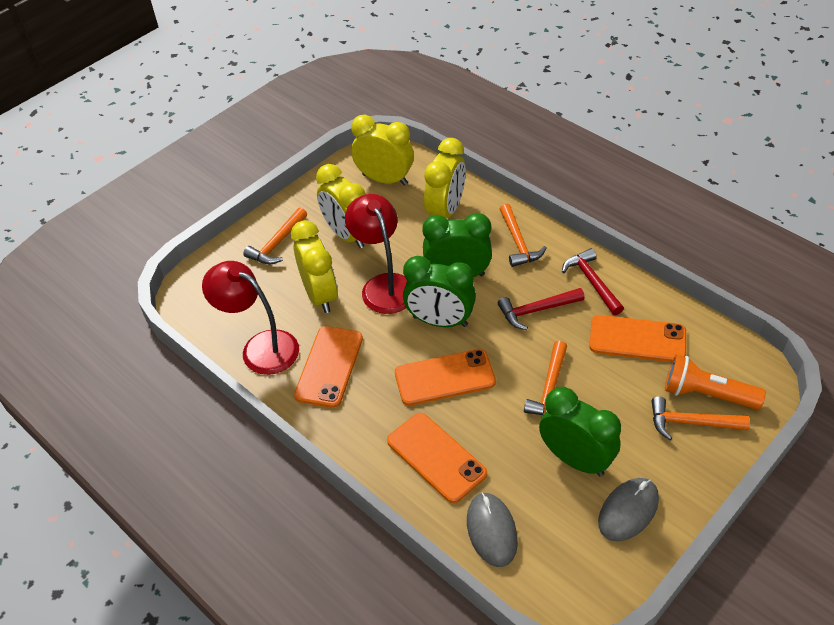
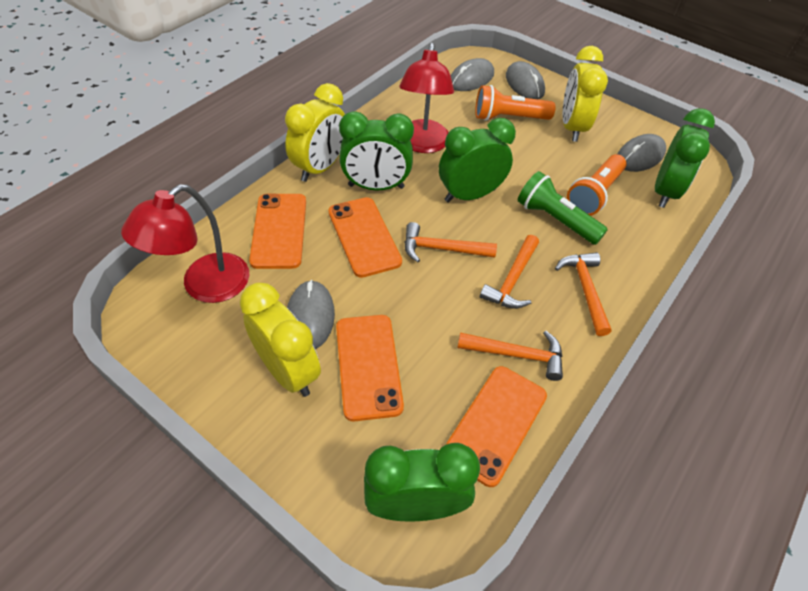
green clock: [403,256,476,327] [422,213,492,277] [539,387,621,476] = 3 -> [339,111,414,190] [364,443,480,522] [439,118,516,203] [655,108,715,208] = 4
green flashlight: none = 0 -> [518,171,608,245] = 1
grey mouse: [467,492,518,567] [598,478,659,541] = 2 -> [287,280,335,349] [451,58,494,91] [506,61,545,99] [618,134,666,172] = 4
orange flashlight: [665,355,766,410] = 1 -> [475,85,556,121] [567,154,627,216] = 2
red hammer: [498,288,585,330] [562,248,624,315] = 2 -> none = 0
yellow clock: [291,220,338,313] [316,164,366,248] [351,115,414,186] [424,138,466,218] = 4 -> [240,283,321,397] [285,83,345,182] [563,46,608,142] = 3

